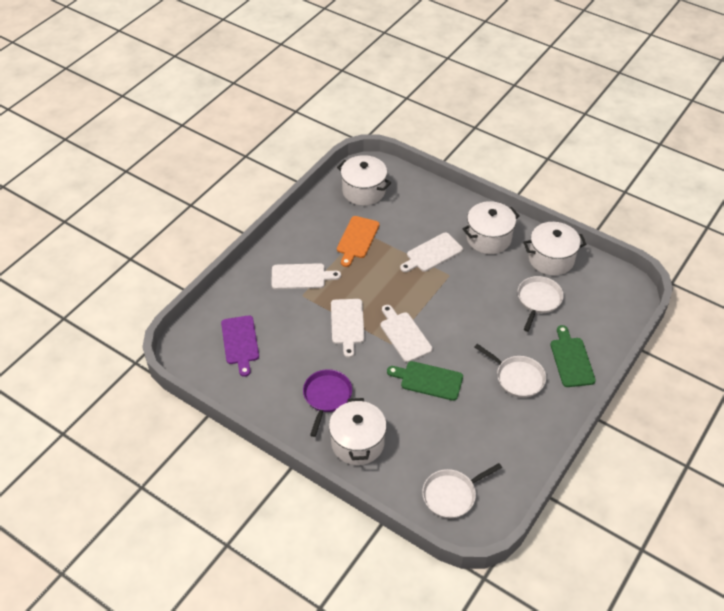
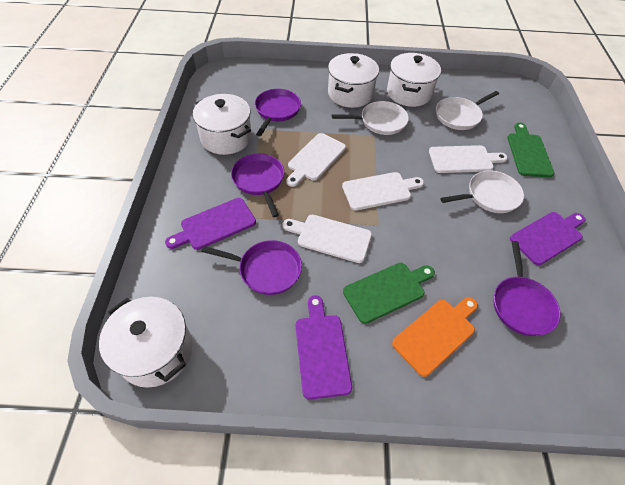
purple cutting board: [221,315,259,377] = 1 -> [165,198,256,250] [295,295,352,400] [510,212,585,265] = 3
purple pan: [303,369,352,437] = 1 -> [201,240,302,295] [231,154,284,217] [255,89,301,136] [494,241,561,336] = 4

